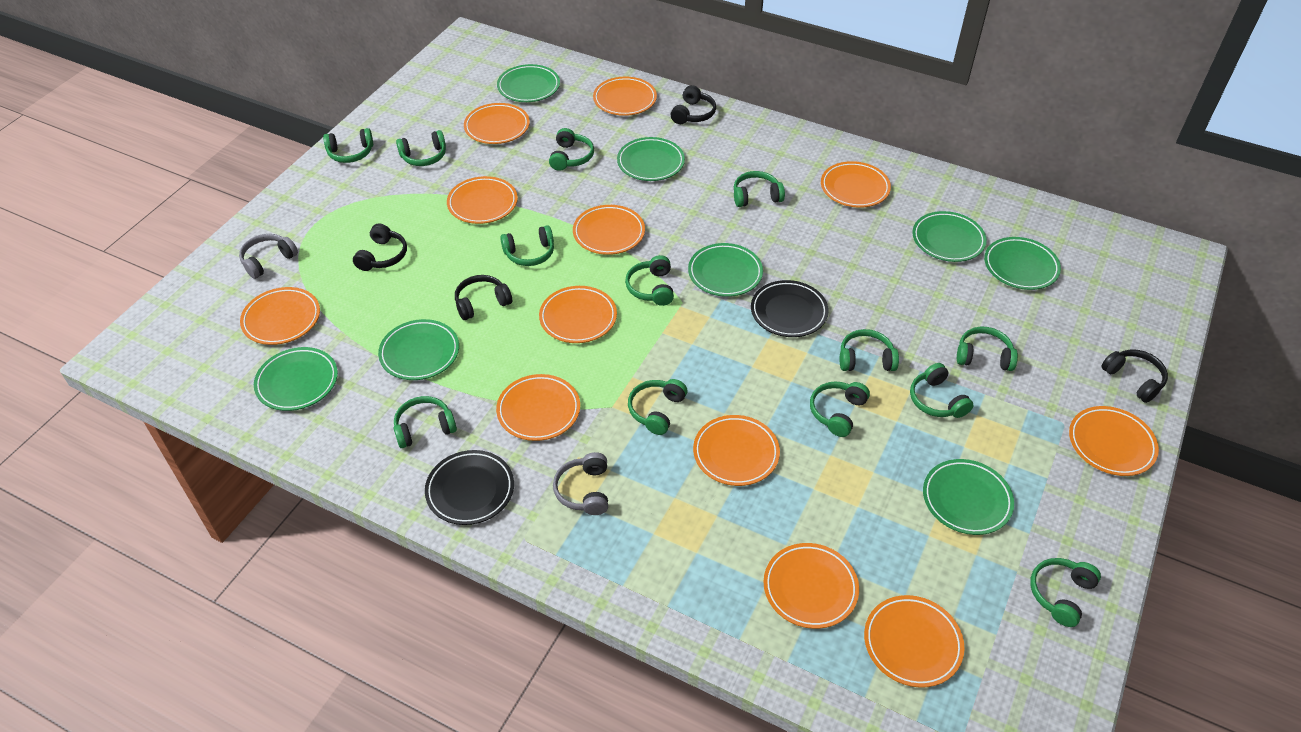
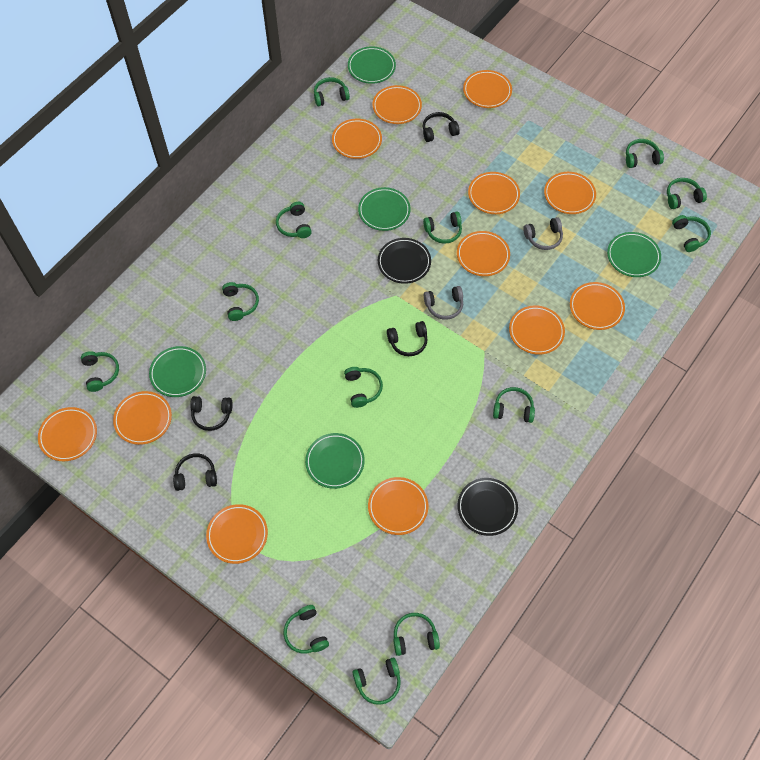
green plate: [254,347,338,411] [378,319,459,380] [497,64,560,102] [617,137,685,181] [688,243,763,297] [912,211,987,262] [923,459,1014,535] [984,237,1061,290] = 8 -> [149,346,206,397] [305,433,365,489] [348,46,396,84] [358,187,410,231] [607,232,661,277] = 5

